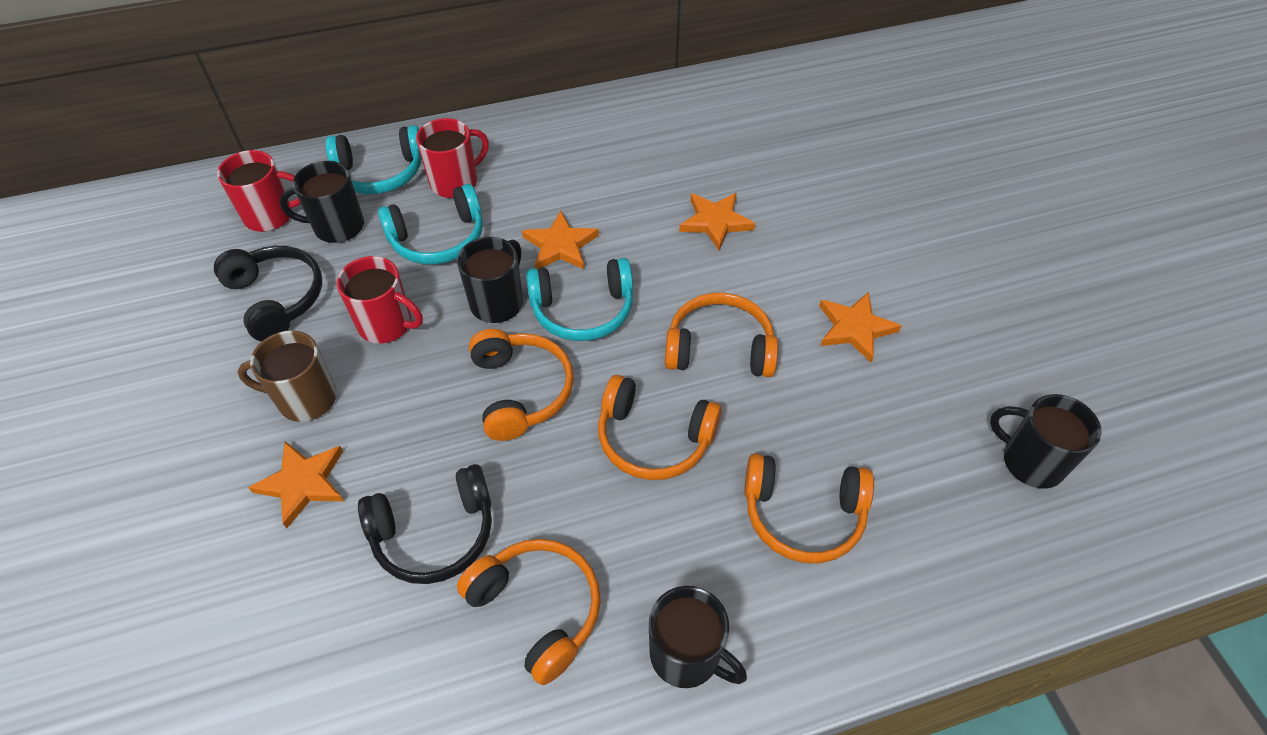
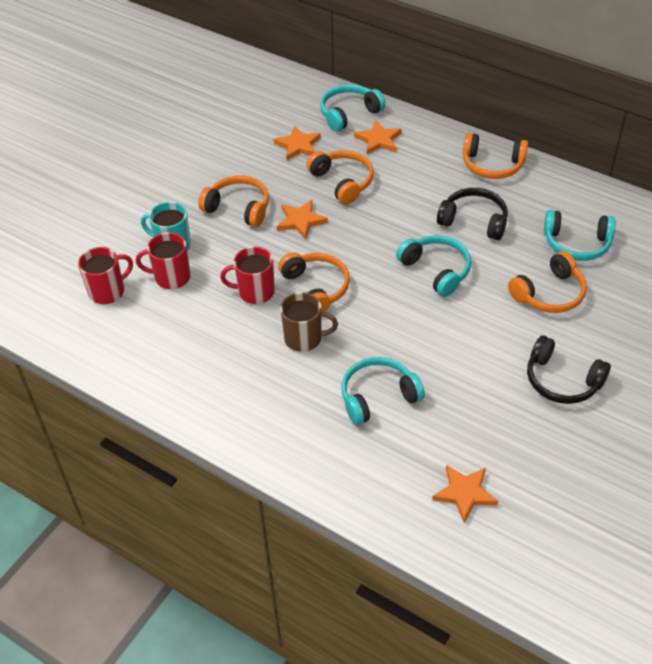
black mug: [280,161,364,243] [457,237,523,323] [649,586,747,688] [990,394,1102,489] = 4 -> none = 0
turquoise headphones: [325,125,422,194] [378,184,483,264] [526,258,633,341] = 3 -> [320,84,385,132] [341,357,425,425] [396,235,471,297] [544,210,616,261] = 4
turquoise mug: none = 0 -> [141,201,191,251] = 1

